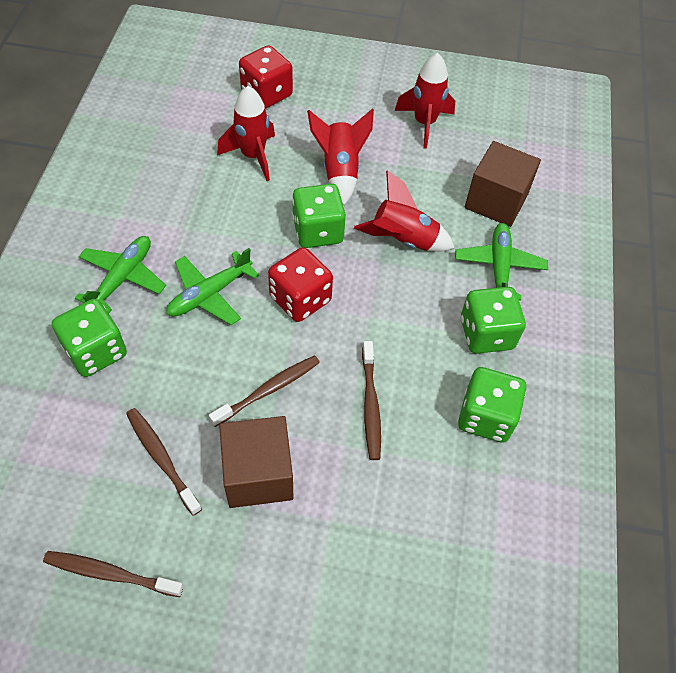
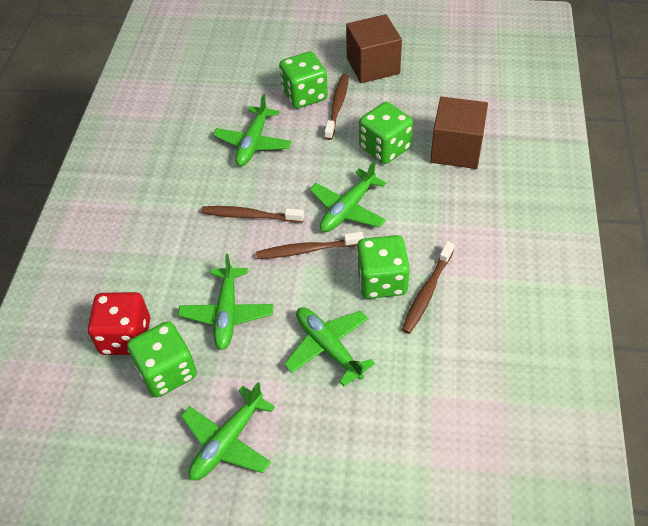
green plane: [75,236,166,314] [166,248,259,325] [455,223,548,301] = 3 -> [178,254,273,350] [181,382,275,480] [213,94,292,166] [284,307,375,386] [310,161,386,232] = 5
red dice: [239,45,293,109] [268,247,333,322] = 2 -> [88,292,150,355] = 1
red rocket: [217,86,275,181] [307,109,374,205] [354,170,454,252] [395,53,455,149] = 4 -> none = 0

